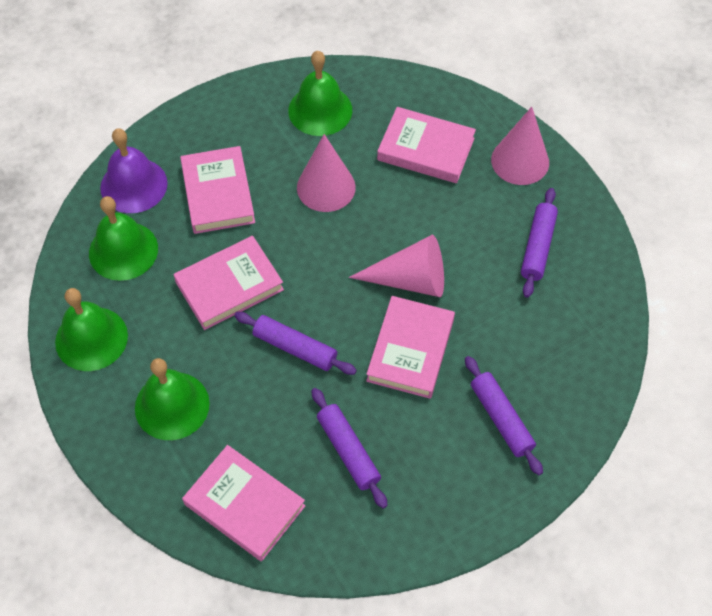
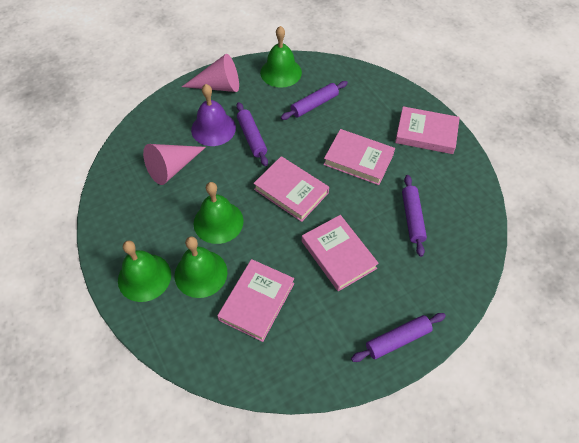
pink cone: [297,134,356,212] [349,235,444,297] [491,107,549,185] = 3 -> [143,144,206,185] [182,54,239,92] = 2

